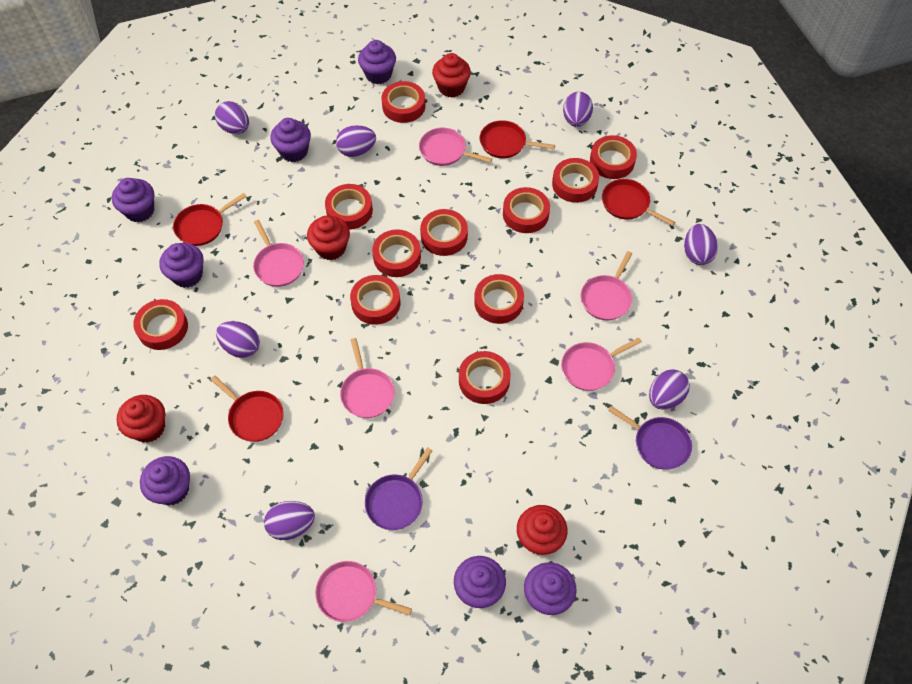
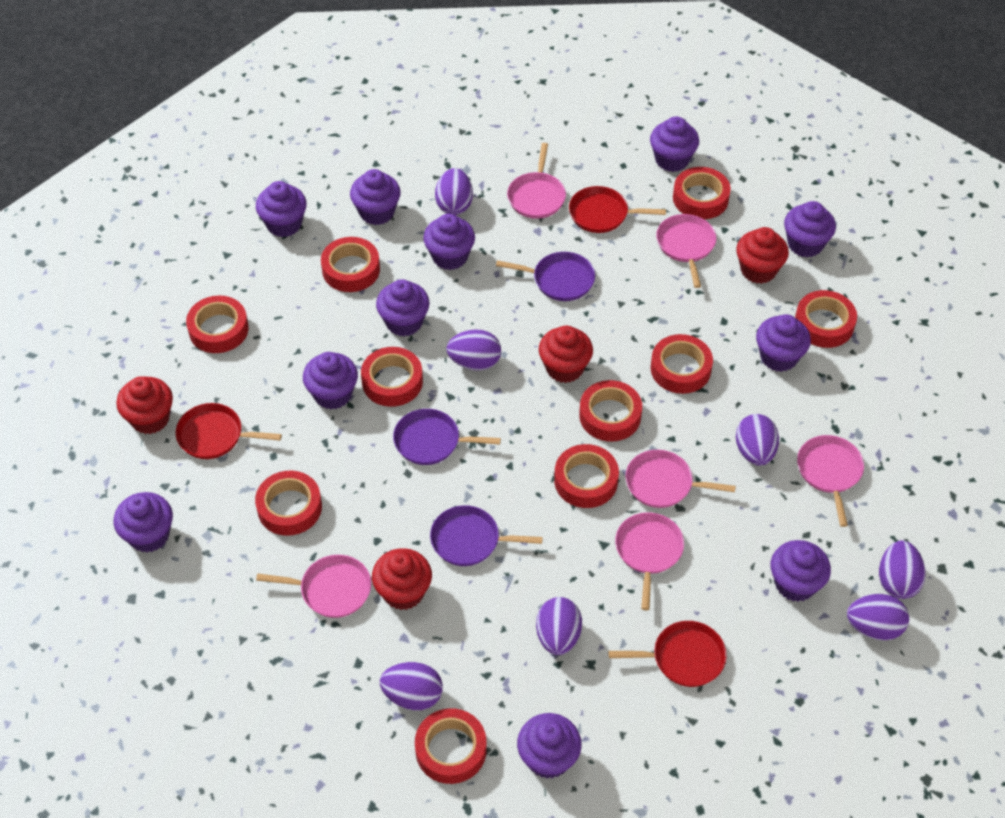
purple cupcake: [112,178,154,222] [140,456,190,505] [159,243,204,288] [270,118,311,162] [358,40,396,84] [454,556,506,608] [524,562,576,615] = 7 -> [114,492,173,553] [256,181,307,237] [303,352,358,409] [350,169,401,225] [376,279,430,336] [423,214,475,270] [517,713,582,779] [650,116,699,172] [756,314,811,372] [771,540,831,602] [784,201,836,257] = 11
purple pan: [365,447,433,530] [608,406,692,470] = 2 -> [393,409,501,465] [430,505,543,566] [496,252,595,301] = 3
red pan: [173,193,247,246] [210,375,284,442] [480,120,555,158] [602,179,675,226] = 4 -> [175,403,282,459] [569,186,666,233] [608,621,727,687] = 3
red tape: [133,299,188,350] [325,184,373,230] [350,275,400,325] [372,229,421,277] [382,81,425,123] [420,209,468,256] [459,351,511,404] [474,274,524,324] [503,187,550,233] [552,158,599,203] [590,135,637,179] = 11 -> [186,295,249,353] [255,471,322,536] [321,237,380,292] [361,347,423,407] [415,708,487,784] [554,444,619,508] [579,380,642,442] [651,334,713,394] [673,167,731,219] [795,290,857,348] = 10

